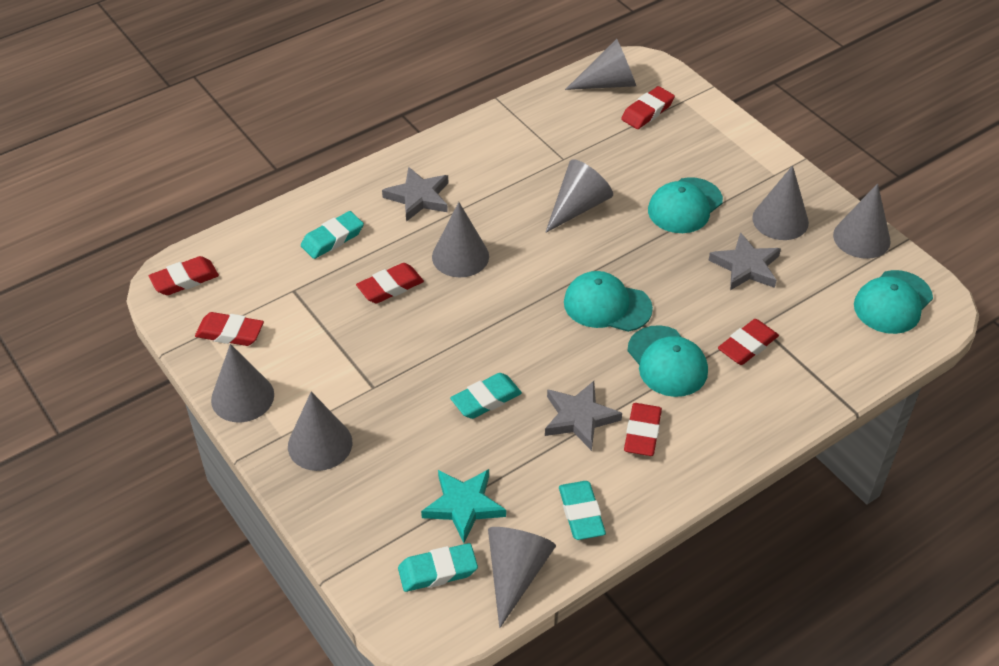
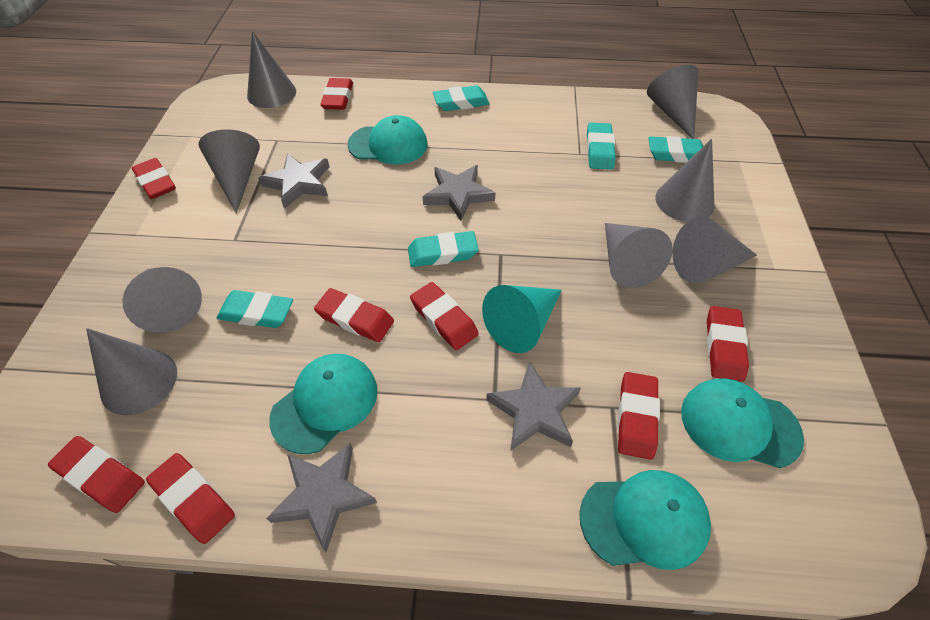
grey star: [382,167,448,222] [545,381,622,451] [709,232,781,290] = 3 -> [258,153,329,209] [266,443,377,552] [423,165,495,221] [486,361,581,451] = 4
red eraser: [149,256,219,295] [195,312,264,346] [356,263,424,303] [621,86,675,129] [624,403,662,456] [718,319,779,365] = 6 -> [48,436,145,513] [132,158,176,199] [146,453,235,544] [314,288,394,342] [320,78,353,110] [410,282,479,350] [618,372,660,460] [707,306,749,382] = 8
turquoise cone: none = 0 -> [482,285,562,353] = 1
turquoise eraser: [301,211,364,259] [398,543,478,592] [450,373,522,419] [559,481,606,540] = 4 -> [217,290,293,328] [408,231,479,267] [433,86,490,111] [587,123,616,170] [648,136,703,163] = 5
turquoise star: [421,469,506,543] = 1 -> none = 0

